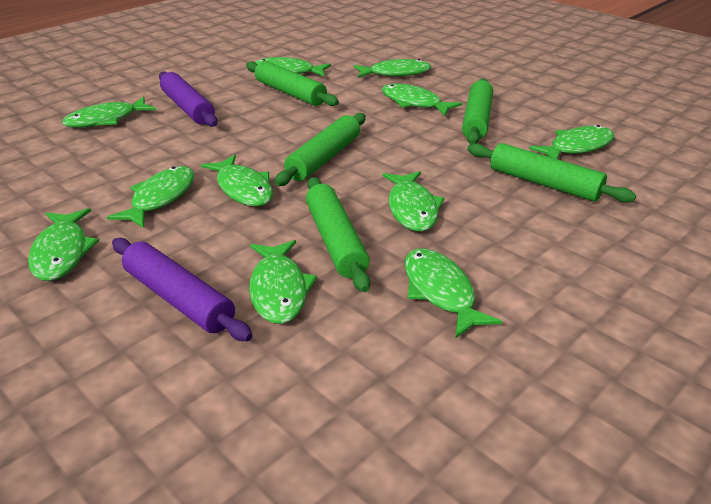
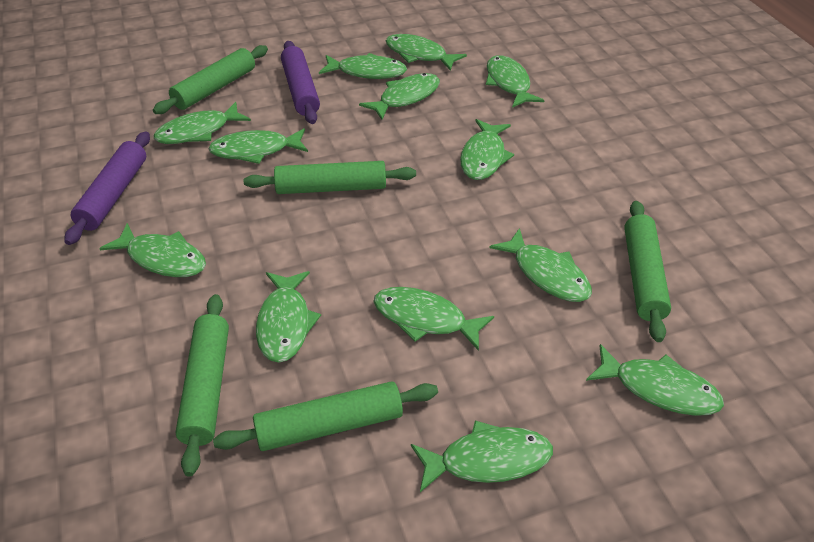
green fish: [28,208,99,281] [62,97,156,128] [107,166,195,228] [201,155,273,206] [249,240,317,324] [255,57,331,76] [354,59,431,78] [382,83,462,116] [382,171,444,232] [405,248,502,339] [529,125,615,159] = 11 -> [99,223,206,277] [154,102,251,144] [208,128,308,164] [256,271,321,363] [319,53,407,79] [359,73,440,120] [373,287,494,351] [386,34,467,71] [411,420,553,492] [460,119,514,180] [486,55,544,108] [490,228,592,302] [586,344,724,416] = 13

